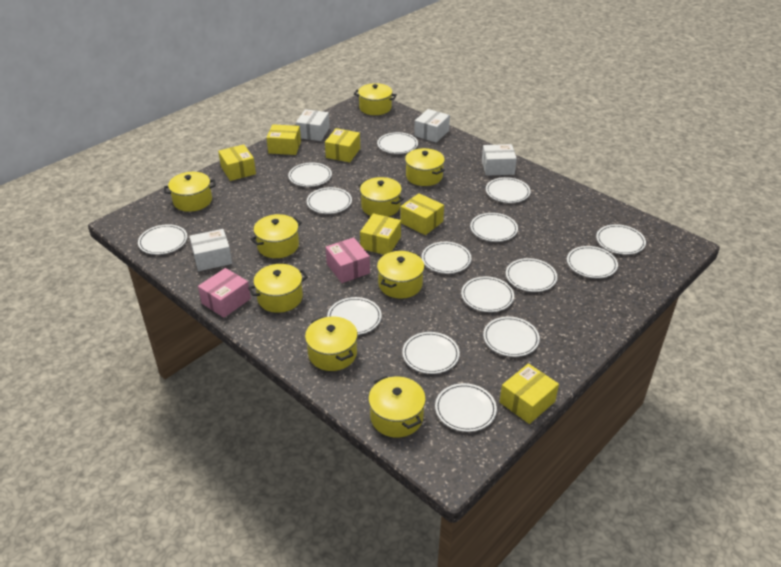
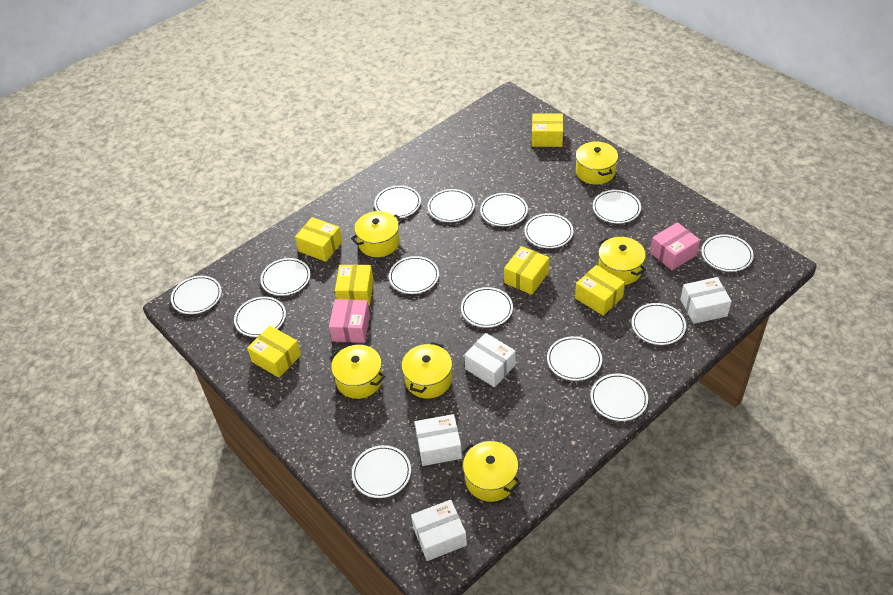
yellow pot: [164,172,216,212] [248,264,308,313] [250,214,302,258] [305,316,358,371] [354,83,397,115] [358,177,404,217] [368,376,426,438] [377,251,424,298] [405,148,445,186] = 9 -> [329,345,385,399] [351,211,403,257] [401,342,452,398] [461,441,521,502] [576,141,618,185] [598,237,646,285] = 6

